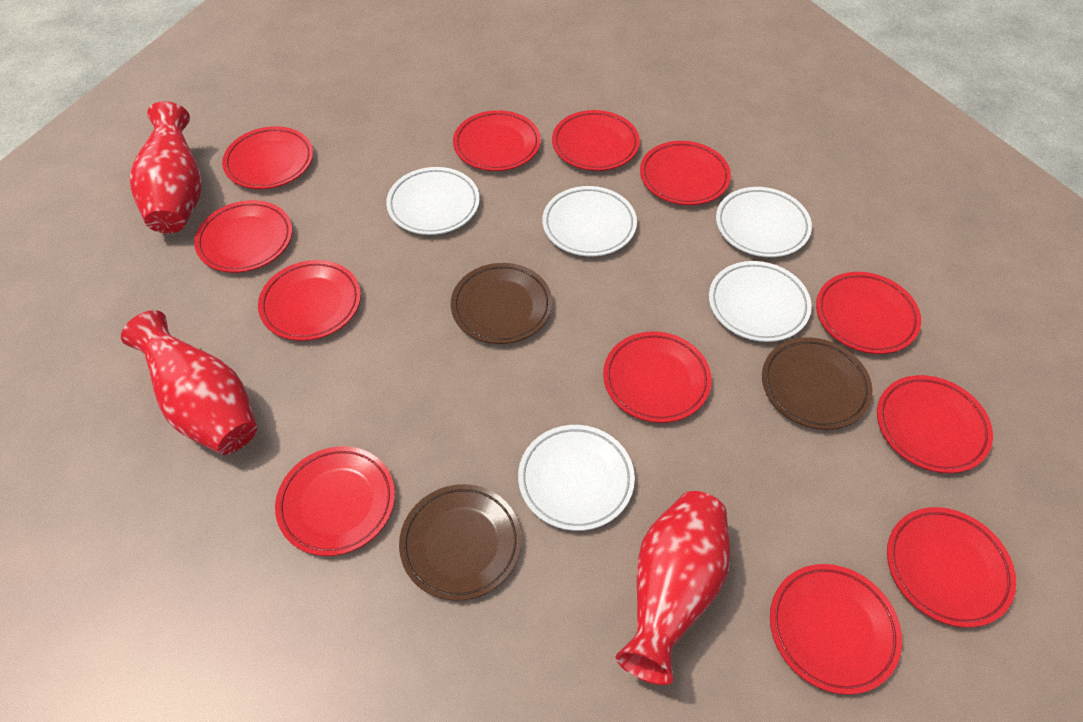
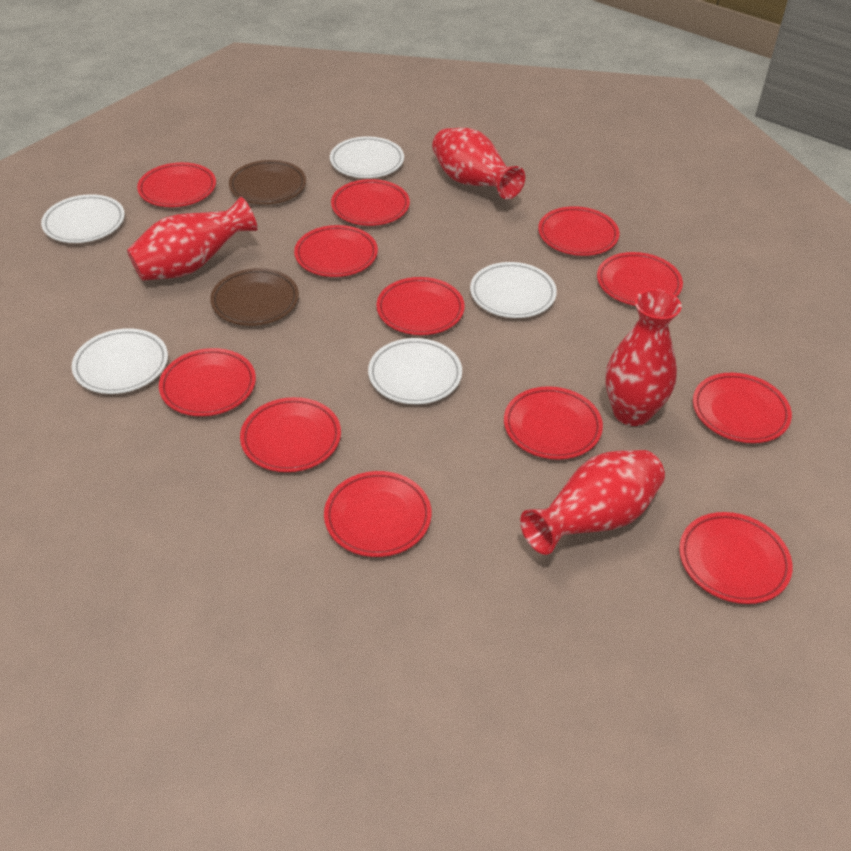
brown plate: [399,484,521,601] [451,263,552,344] [762,337,873,430] = 3 -> [210,268,299,326] [229,160,306,204] = 2
red vase: [121,310,257,455] [130,101,202,233] [616,491,730,685] = 3 -> [127,197,257,281] [432,128,525,199] [520,450,665,555] [606,289,682,426] = 4

